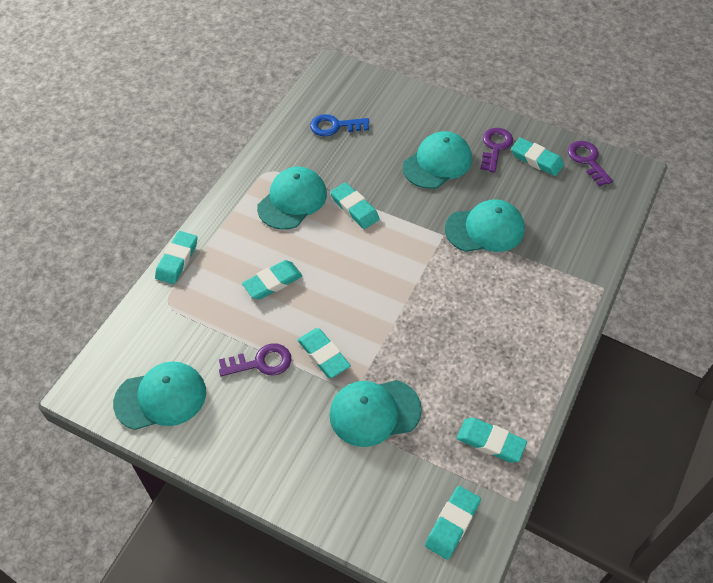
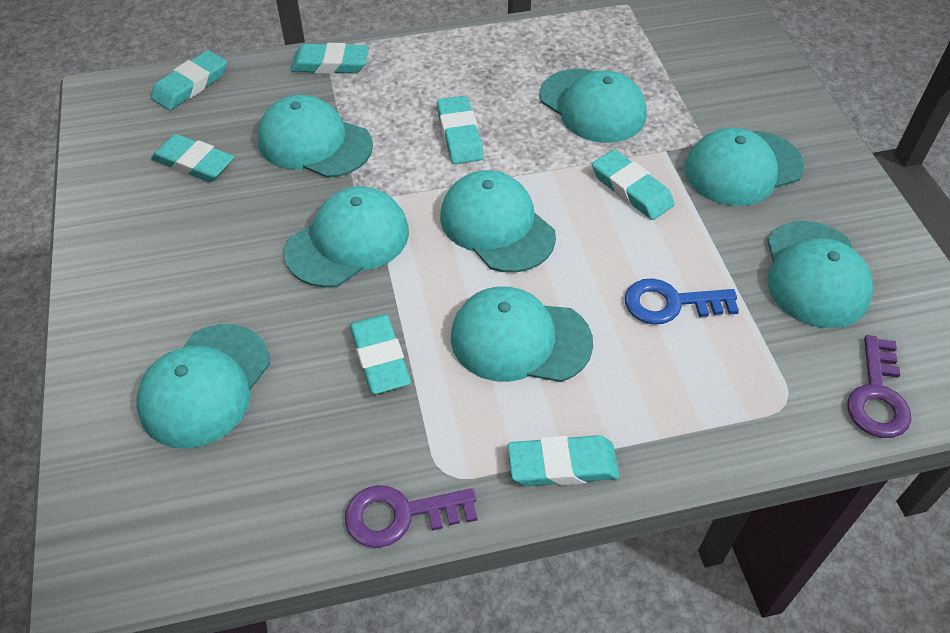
purple key: [219,343,291,376] [480,128,513,173] [568,141,613,187] = 3 -> [345,485,477,548] [847,335,912,438] = 2
turquoise cap: [113,361,206,430] [257,167,327,230] [329,380,422,447] [403,131,472,189] [445,199,525,252] = 5 -> [137,324,270,449] [257,95,373,178] [284,186,409,288] [440,170,556,273] [451,286,593,382] [540,69,647,143] [684,128,804,206] [767,221,873,328] = 8

